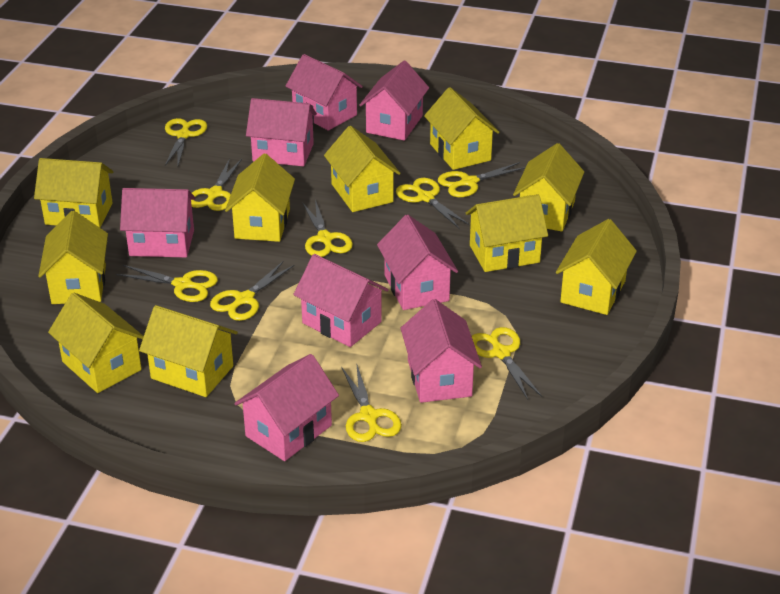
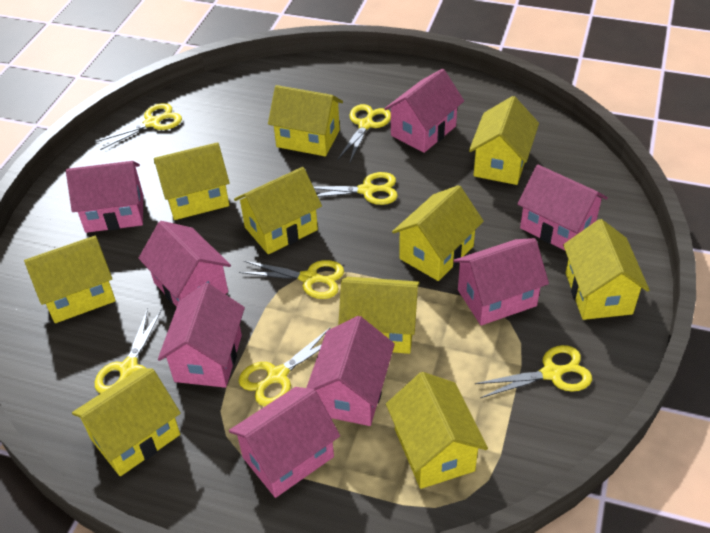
yellow scissors: [116,265,218,302] [165,118,207,166] [191,158,242,211] [210,261,295,321] [302,199,353,257] [341,363,402,442] [396,178,470,228] [438,162,526,197] [472,327,542,400] = 9 -> [95,103,182,150] [95,308,162,394] [239,260,344,299] [239,327,331,407] [314,172,398,205] [338,104,391,162] [475,345,592,398] = 7

